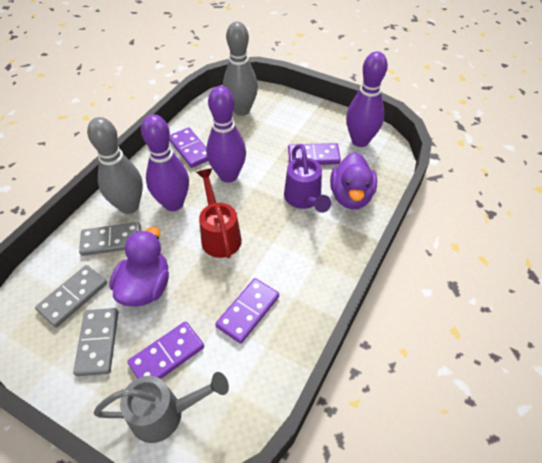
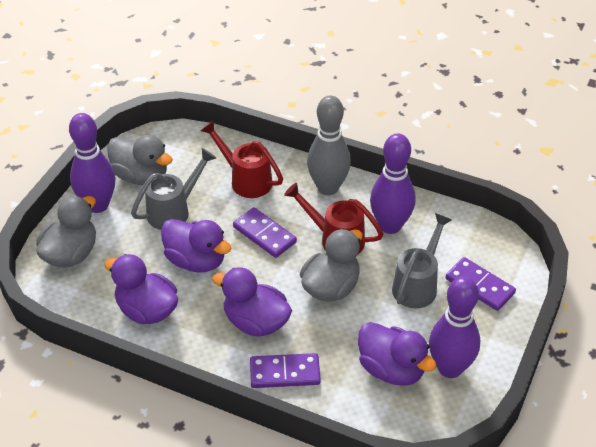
grey bowling pin: [87,117,143,214] [223,22,258,116] = 2 -> [307,95,351,195] = 1
grey domino: [35,265,107,327] [73,308,118,376] [79,222,141,256] = 3 -> none = 0
grey duck: none = 0 -> [36,196,96,268] [107,135,173,185] [300,229,363,302] = 3
grey watering can: [94,372,229,443] = 1 -> [131,148,216,230] [392,213,452,308] = 2
purple domino: [127,321,204,379] [169,127,208,168] [215,278,279,344] [288,143,341,165] = 4 -> [233,207,297,258] [250,353,321,388] [446,257,516,311] = 3
purple duck: [109,227,169,307] [330,152,377,209] = 2 -> [105,254,178,324] [161,219,232,272] [212,267,292,337] [358,322,437,386] = 4
purple watering can: [284,144,331,213] = 1 -> none = 0
red watering can: [196,168,242,258] = 1 -> [201,120,283,198] [284,183,384,254] = 2

